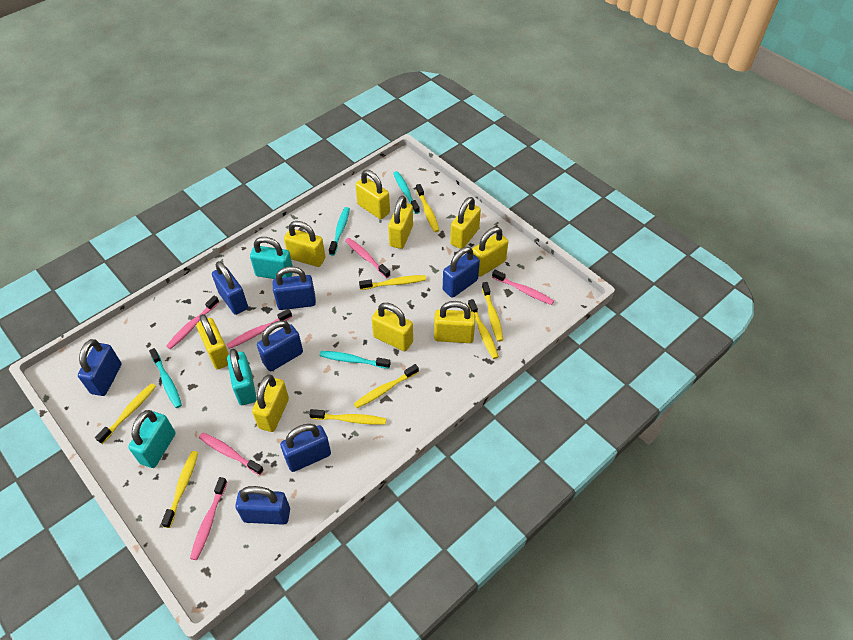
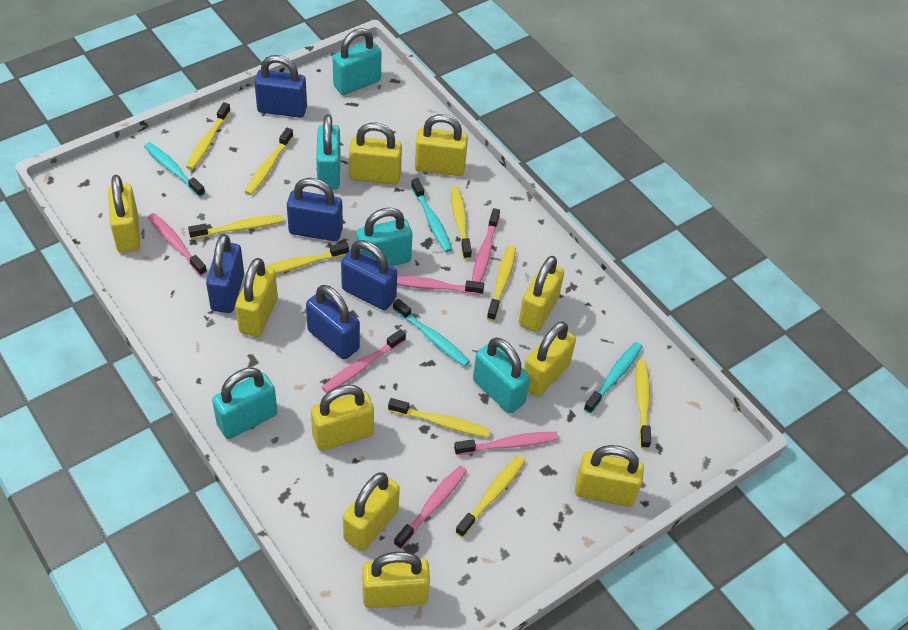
blue padlock: [78,339,121,396] [212,261,248,315] [235,486,290,525] [257,321,303,371] [273,266,316,310] [280,424,331,472] [443,247,480,298] = 7 -> [206,234,244,313] [254,55,307,118] [287,178,343,241] [306,285,360,360] [341,240,397,310] = 5
turquoise padlock: [128,410,175,468] [227,349,257,405] [250,237,293,279] = 3 -> [212,367,277,439] [316,115,341,190] [333,28,381,95] [356,208,412,266] [473,338,530,414] = 5
yellow padlock: [196,314,229,370] [252,375,289,432] [284,221,326,267] [356,170,390,219] [372,303,413,351] [388,196,413,249] [434,301,475,343] [450,197,481,249] [473,227,508,277] = 9 -> [108,175,140,253] [235,258,278,337] [311,385,374,451] [343,472,400,552] [349,123,402,185] [362,552,430,608] [415,114,468,176] [519,256,564,332] [524,322,576,397] [575,445,644,507] = 10
yellow toothbrush: [95,383,156,444] [161,451,198,528] [309,409,386,425] [354,364,419,408] [359,275,426,290] [416,184,439,232] [468,299,499,359] [482,282,503,342] = 8 -> [186,102,231,170] [188,215,284,239] [245,128,293,195] [265,242,349,274] [388,398,490,438] [451,187,472,259] [455,455,526,537] [487,245,516,321] [636,360,651,449] = 9

